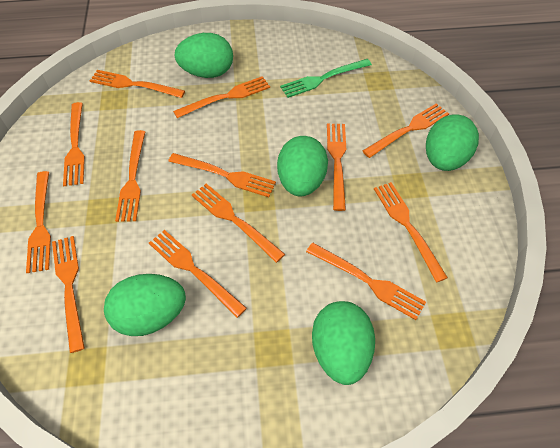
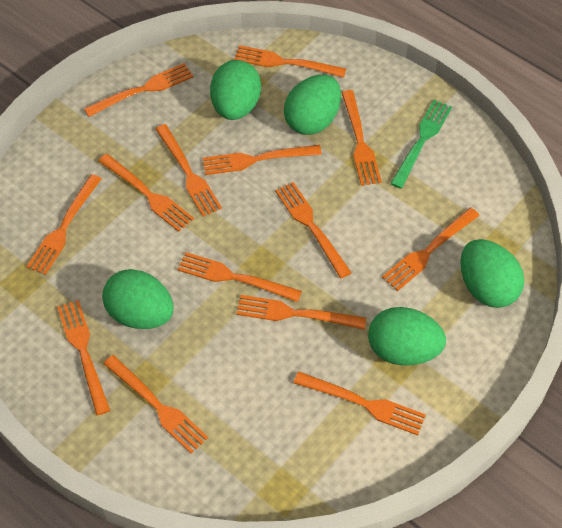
orange fork: [26,171,51,273] [52,236,85,353] [63,102,85,186] [90,70,185,98] [115,130,145,222] [149,230,247,318] [168,153,276,197] [173,76,270,118] [192,184,285,263] [306,243,426,320] [327,124,346,211] [363,103,449,158] [374,182,448,282] = 13 -> [26,174,102,275] [57,300,110,415] [84,63,193,117] [99,154,194,232] [103,355,208,454] [155,124,222,217] [177,252,302,302] [203,145,322,175] [234,45,346,77] [236,295,366,330] [275,182,352,278] [294,371,426,435] [341,90,382,186] [382,208,480,291] = 14

